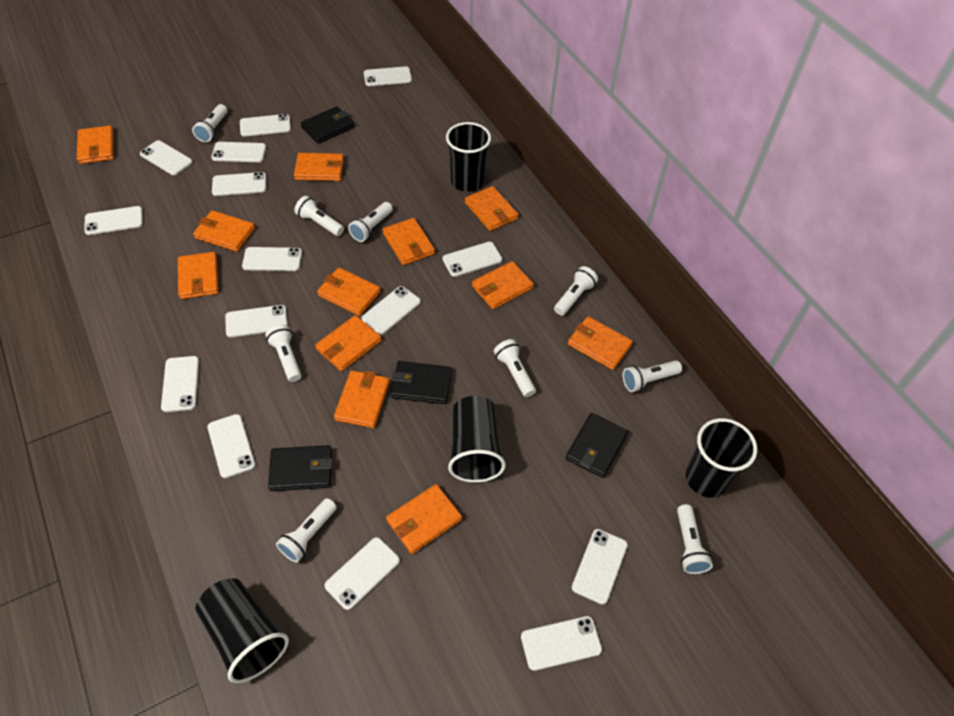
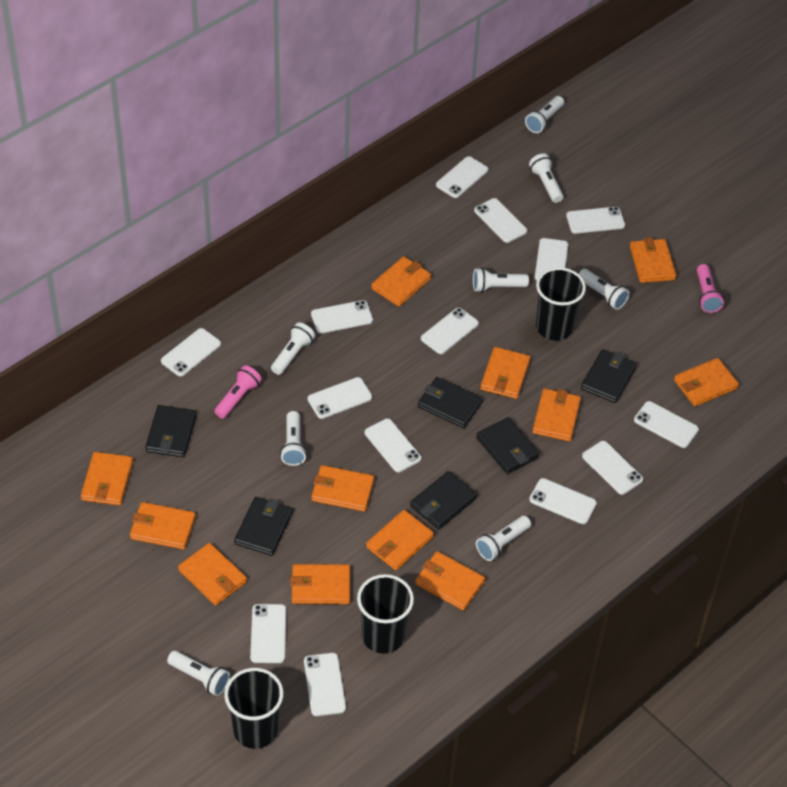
black cup: [195,578,289,683] [446,122,491,192] [448,396,506,483] [686,418,757,497] = 4 -> [224,668,283,749] [357,574,414,654] [536,267,586,341] = 3
black wallet: [268,445,332,491] [301,106,355,144] [391,361,452,404] [566,413,628,478] = 4 -> [145,405,196,457] [234,497,293,556] [410,471,477,530] [418,377,483,428] [476,417,539,474] [581,349,637,403] = 6
pink flashlight: none = 0 -> [214,365,262,419] [697,264,724,313] = 2
white flashlight: [192,104,227,142] [265,324,302,382] [276,498,337,563] [294,196,344,236] [348,202,393,242] [494,339,536,397] [554,266,598,316] [623,360,682,392] [677,504,713,574] = 9 -> [167,651,230,696] [271,322,315,375] [280,411,307,466] [473,268,529,293] [476,516,531,561] [525,96,564,133] [529,153,564,203] [579,269,629,310] = 8
white phone: [84,206,143,235] [140,140,192,175] [161,356,199,412] [207,414,255,478] [211,142,266,162] [212,172,266,196] [225,305,288,338] [240,114,291,137] [242,247,302,271] [324,537,400,610] [361,286,421,335] [364,66,412,86] [442,242,502,277] [521,616,602,671] [572,529,628,605] = 15 -> [161,328,221,377] [250,604,286,663] [304,653,346,716] [308,377,372,419] [311,300,373,333] [365,418,421,472] [421,308,479,354] [436,156,488,198] [474,198,527,243] [529,478,597,524] [535,238,568,280] [566,207,625,234] [582,441,643,495] [634,401,699,448] = 14

